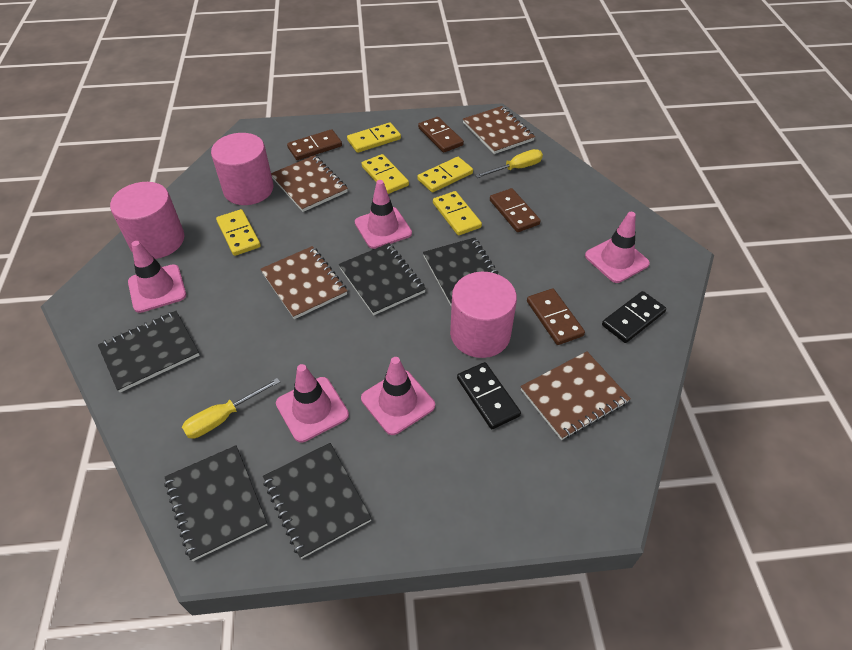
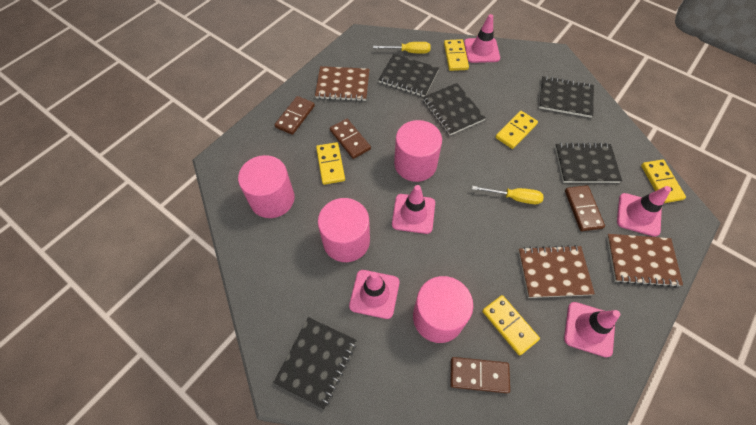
black domino: [457,362,521,429] [602,291,666,343] = 2 -> none = 0
brown notebook: [260,246,347,319] [271,155,348,212] [463,106,535,154] [520,351,631,440] = 4 -> [315,66,369,101] [518,245,595,298] [607,234,683,287] = 3
pink cylinder: [110,182,184,259] [211,133,274,205] [450,272,517,358] = 3 -> [238,155,295,218] [318,198,370,262] [394,120,442,182] [413,276,473,343] = 4

